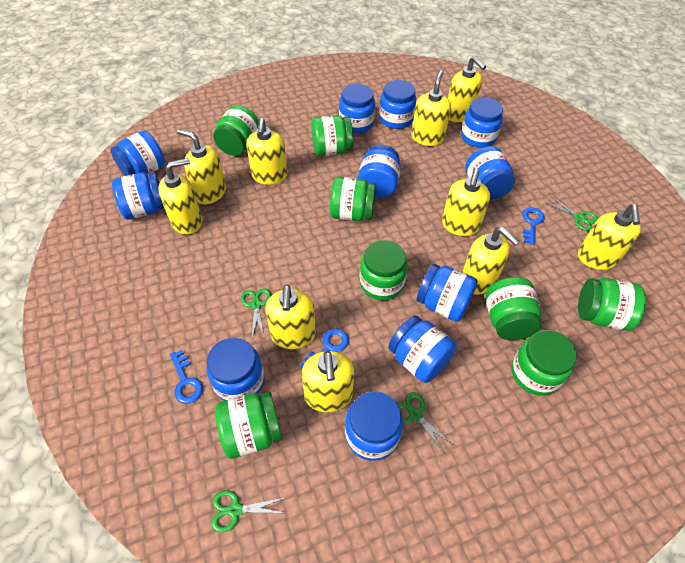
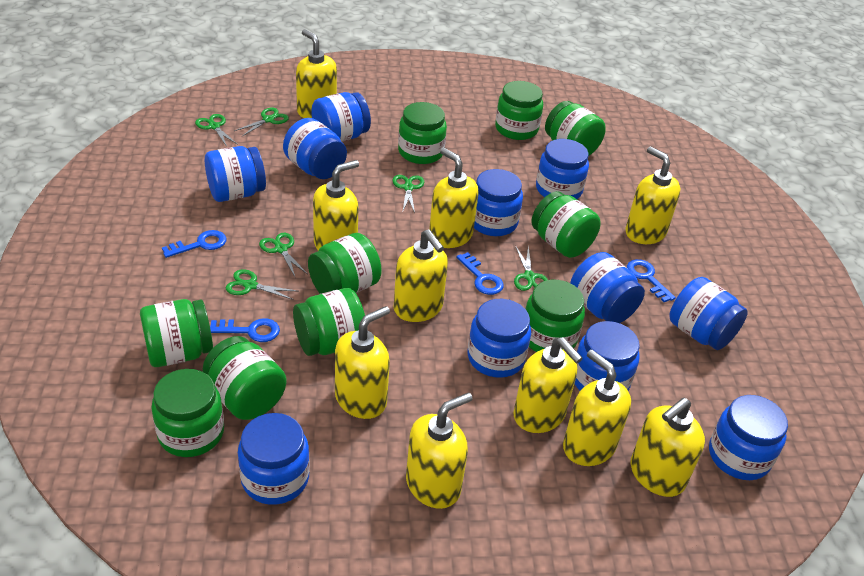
blue key: [170,350,203,404] [300,328,349,368] [522,208,545,245] = 3 -> [162,230,227,258] [210,318,280,342] [456,252,504,295] [627,259,676,302] = 4
green jar: [213,105,259,156] [215,392,282,459] [311,115,354,156] [330,177,376,221] [360,240,408,300] [485,277,542,340] [511,330,577,396] [578,278,646,331] = 8 -> [140,299,213,367] [151,369,224,457] [203,336,287,420] [293,288,365,356] [308,233,382,294] [398,102,447,164] [495,81,543,140] [526,280,585,352] [531,191,601,258] [545,101,606,156] = 10
green scissors: [212,490,285,532] [241,288,271,337] [398,392,454,454] [546,197,598,231] = 4 -> [195,114,238,147] [226,269,299,300] [234,108,289,136] [259,233,307,277] [393,175,424,213] [514,246,548,291] = 6

